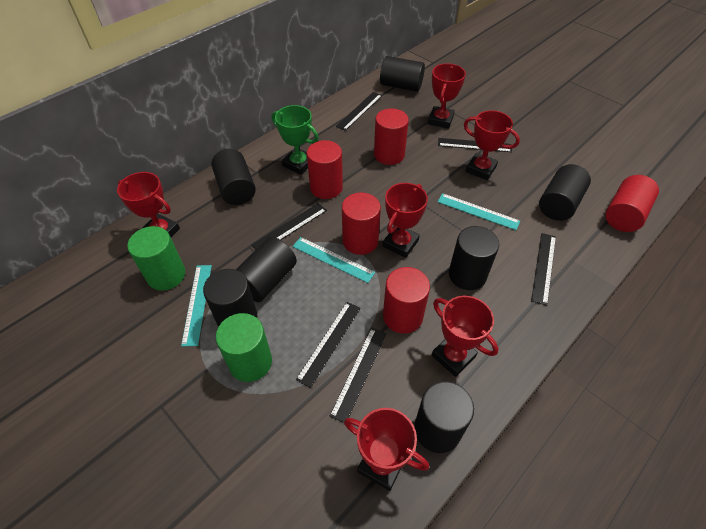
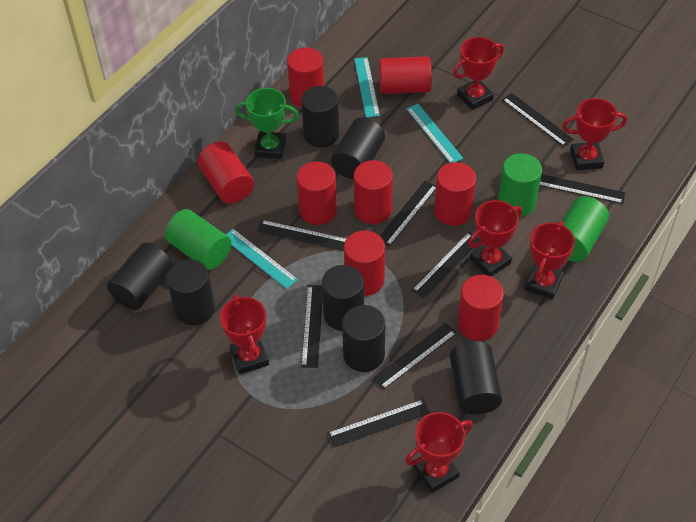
black ruler: [251,203,327,249] [296,302,361,388] [330,328,387,423] [336,92,382,131] [438,138,512,152] [531,233,556,305] = 6 -> [257,220,346,251] [301,285,323,368] [327,399,430,448] [372,323,457,390] [380,181,436,247] [412,232,480,299] [502,93,574,147] [540,174,626,204] = 8
green cylinder: [127,226,185,291] [216,313,272,382] = 2 -> [165,209,231,270] [498,153,542,217] [562,196,609,262] = 3
red cylinder: [307,140,343,199] [342,192,381,255] [374,108,409,165] [383,267,430,334] [605,175,659,232] = 5 -> [197,142,254,204] [287,48,324,107] [296,161,337,225] [344,230,385,296] [354,160,393,224] [379,56,432,94] [434,162,476,226] [457,275,504,341] = 8

